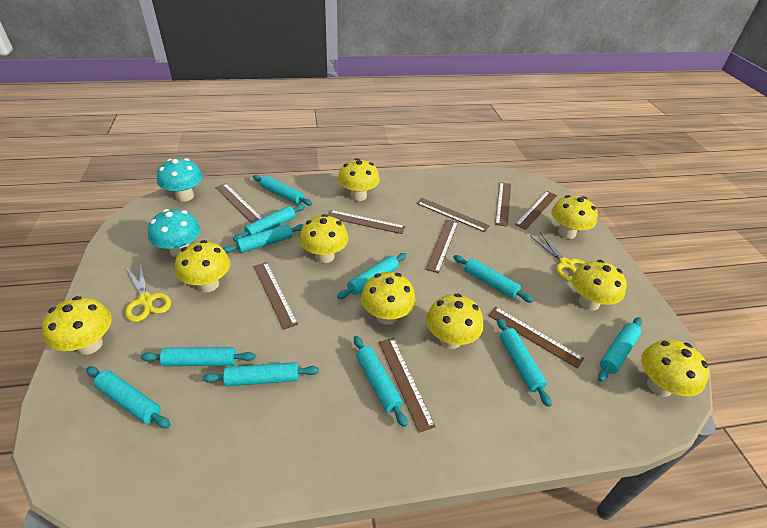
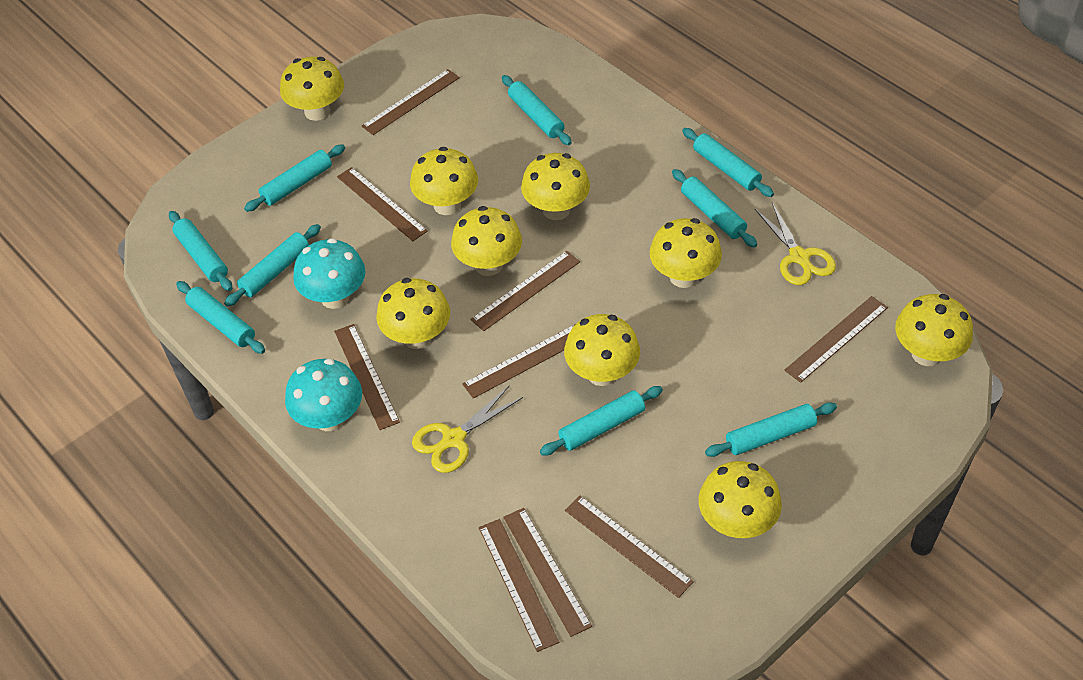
turquoise rolling pin: [86,367,171,428] [141,347,255,366] [202,362,319,386] [223,224,304,253] [233,204,305,241] [253,175,312,206] [337,253,407,299] [354,336,407,427] [453,255,534,303] [497,318,552,407] [598,317,642,382] = 11 -> [169,211,232,291] [176,281,265,354] [224,224,321,307] [244,144,345,212] [502,75,572,145] [540,386,663,456] [672,169,757,248] [682,128,774,197] [705,402,837,457] = 9

